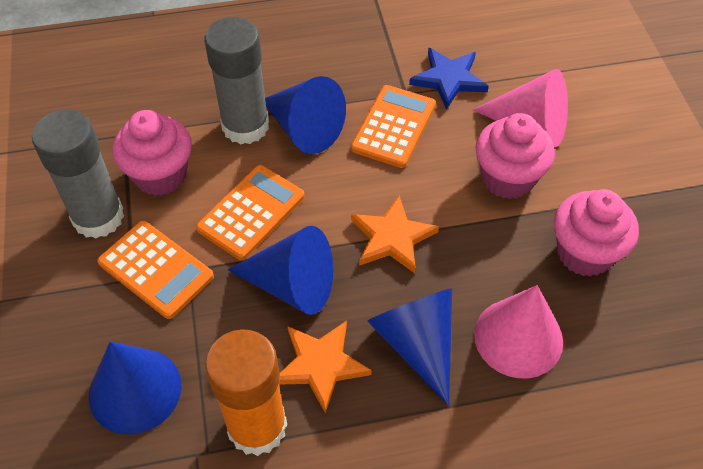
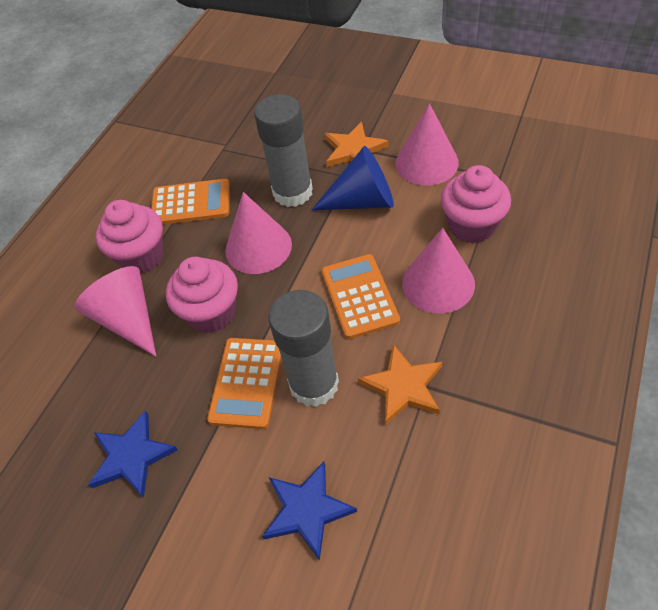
blue cone: [89,342,181,435] [228,226,333,315] [265,76,346,154] [367,288,452,406] = 4 -> [312,146,394,210] = 1
blue star: [409,48,489,109] = 1 -> [88,410,178,498] [262,462,357,561] = 2
orange glue stick: [205,329,287,456] = 1 -> none = 0
pink cone: [473,69,568,147] [474,285,563,378] = 2 -> [74,266,156,356] [225,192,292,274] [395,103,459,185] [402,228,475,314] = 4

